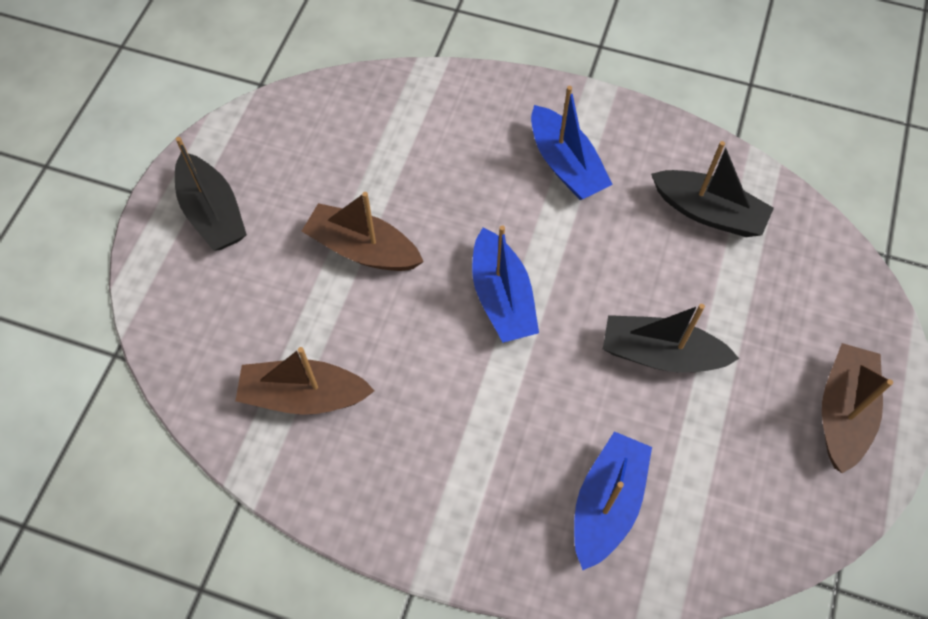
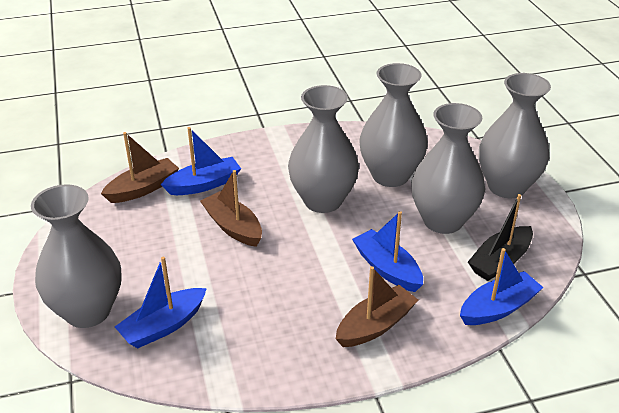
black boat: [175,137,247,251] [603,304,739,373] [651,141,774,237] = 3 -> [468,194,533,281] = 1
blue boat: [472,225,539,343] [531,86,613,200] [574,431,652,570] = 3 -> [115,257,207,348] [161,127,241,195] [352,211,423,292] [460,248,544,325] = 4
grey vase: none = 0 -> [31,184,122,328] [288,85,359,213] [359,63,428,187] [411,103,485,234] [479,73,551,198] = 5

